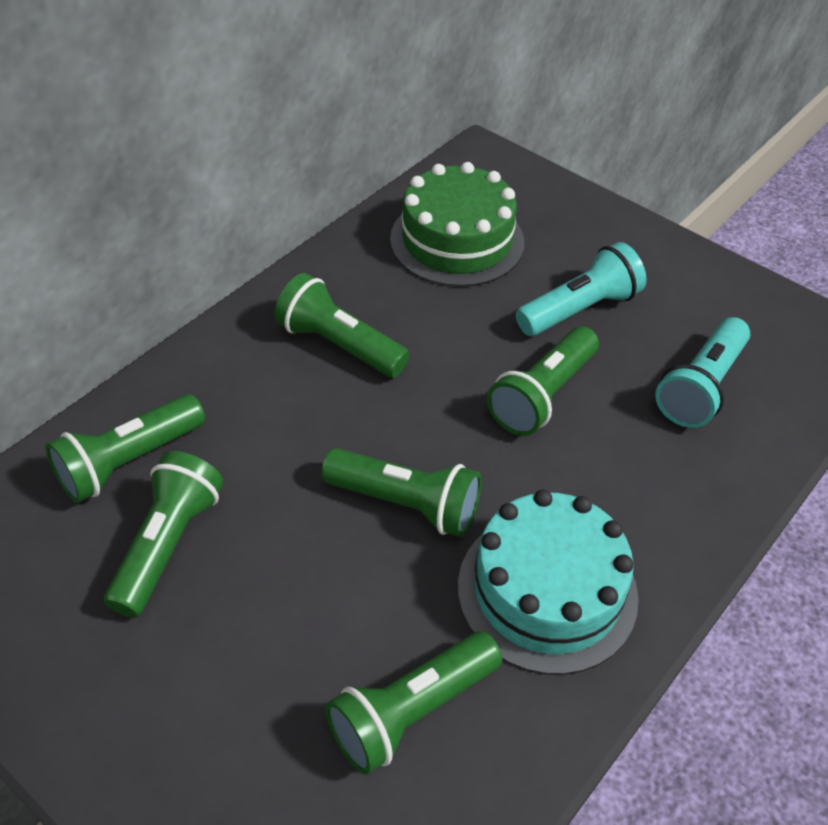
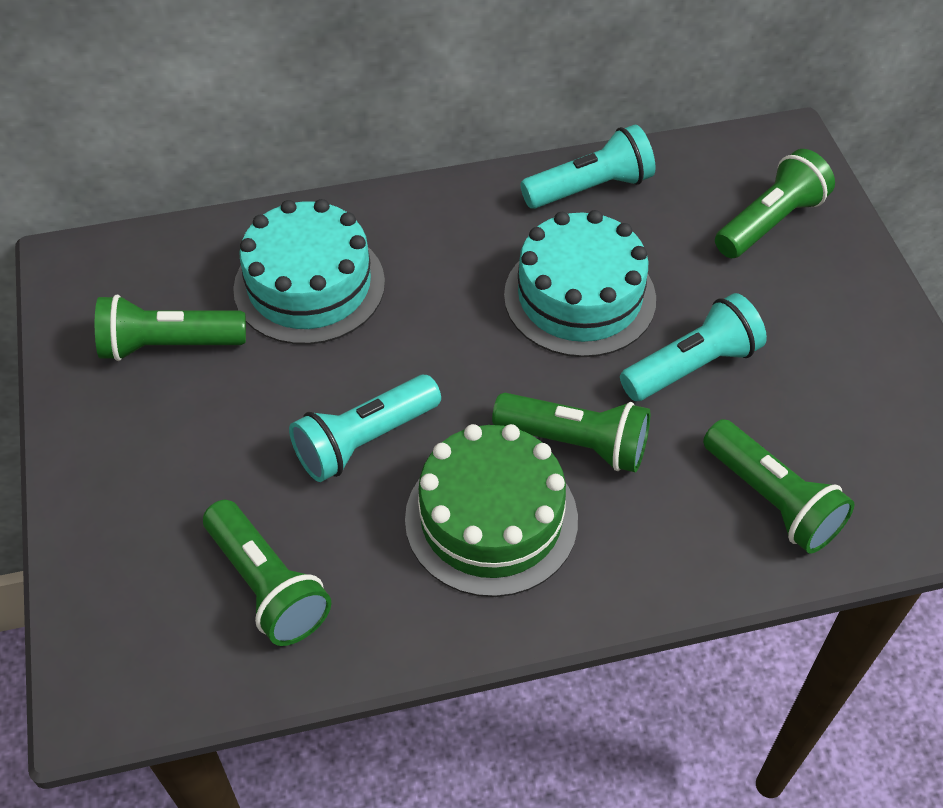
green flashlight: [46,394,205,503] [104,451,224,618] [274,273,409,378] [321,448,482,537] [325,631,502,775] [487,327,599,436] = 6 -> [95,294,246,361] [203,500,331,646] [492,393,650,473] [703,419,855,553] [715,149,835,258] = 5
turquoise cake: [458,490,639,675] = 1 -> [233,199,385,345] [504,210,656,357] = 2
turquoise flashlight: [516,242,647,336] [655,317,750,428] = 2 -> [289,375,441,482] [520,124,655,209] [620,293,767,401] = 3

